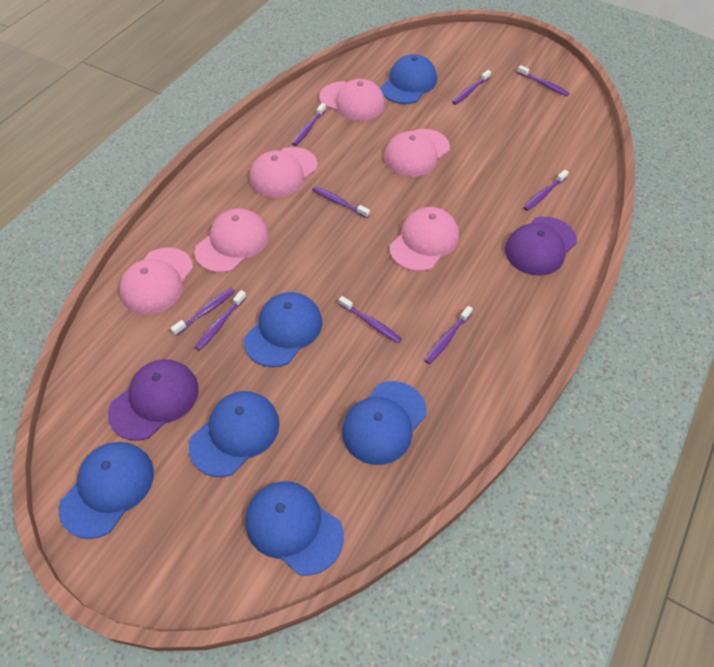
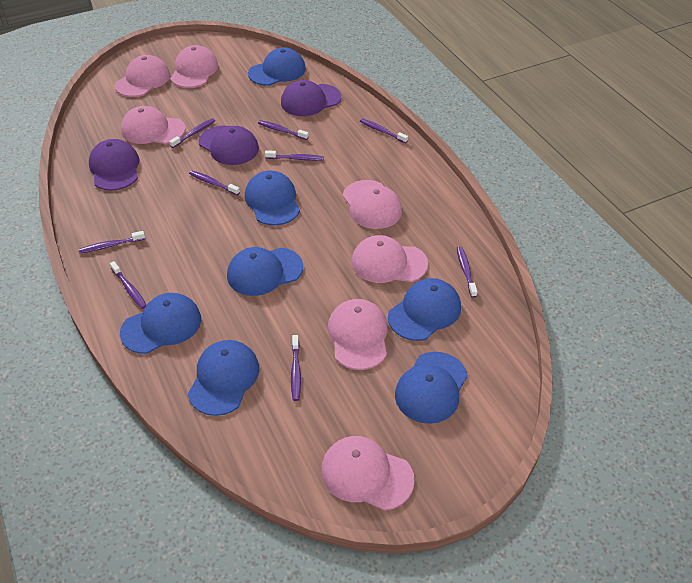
blue cap: [59,442,154,539] [189,391,280,477] [244,292,322,367] [245,481,344,576] [342,381,427,465] [381,54,437,104] = 6 -> [120,293,201,354] [188,340,259,416] [227,247,303,296] [245,171,300,226] [248,47,306,86] [388,278,461,341] [395,352,468,424] = 7
pink cap: [119,247,193,314] [195,208,269,273] [250,147,318,198] [319,79,385,121] [384,129,450,177] [390,207,459,272] = 6 -> [115,55,170,97] [121,106,186,144] [170,45,218,88] [321,436,415,511] [328,299,388,370] [342,180,402,229] [352,235,428,283] = 7
purple cap: [108,359,199,441] [505,217,577,276] = 2 -> [89,139,140,191] [198,125,259,165] [281,80,341,116] = 3

